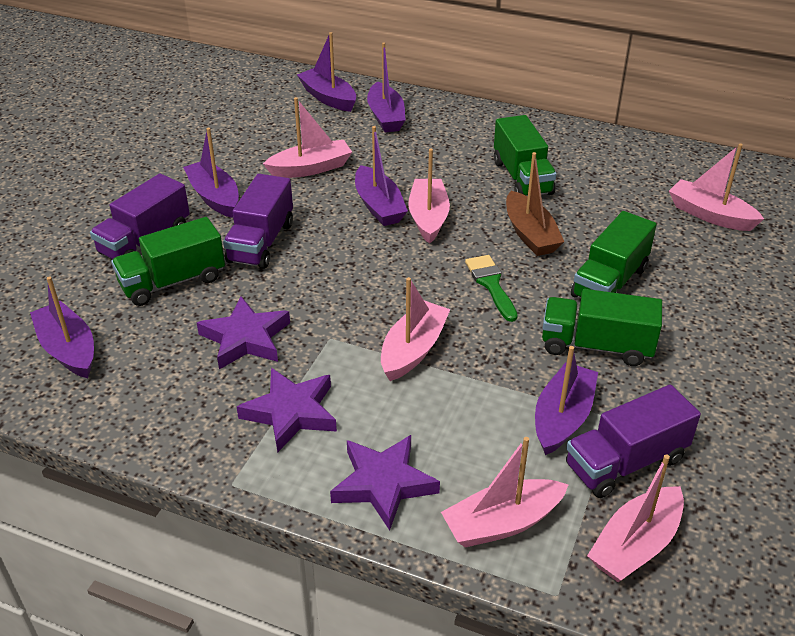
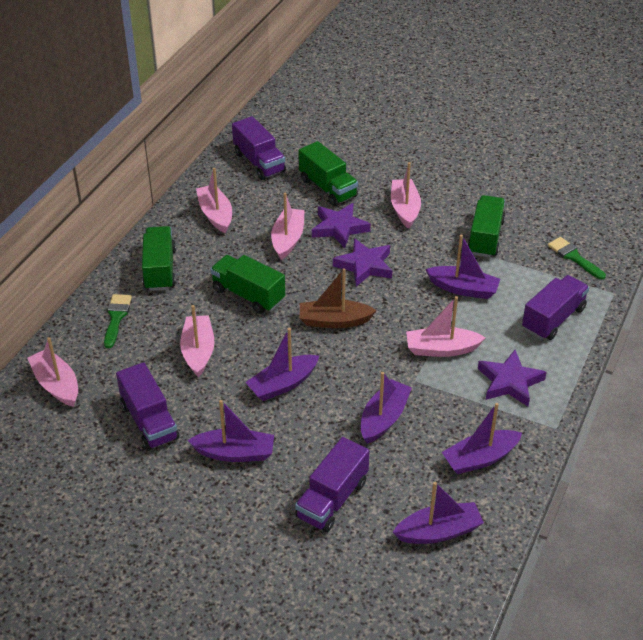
green brush: [465,255,518,322] = 1 -> [104,294,132,348] [548,237,606,280] = 2
purple truck: [90,174,190,260] [223,174,293,269] [566,385,701,498] = 3 -> [116,362,179,451] [232,116,286,180] [295,437,369,532] [522,275,589,340] = 4

